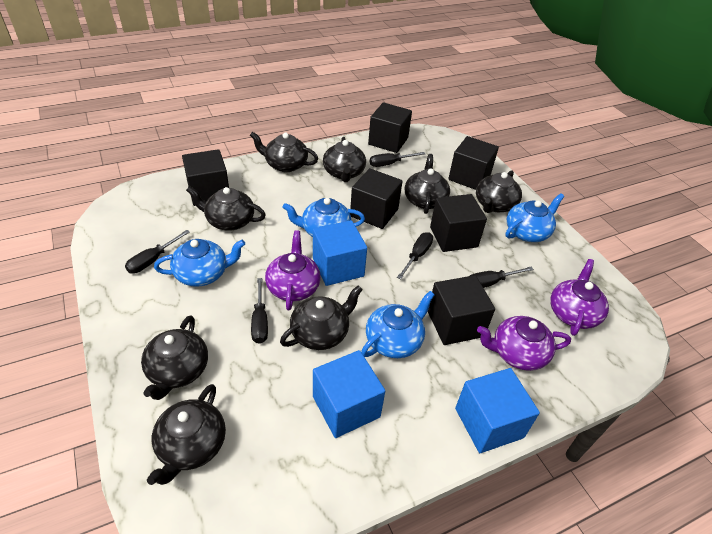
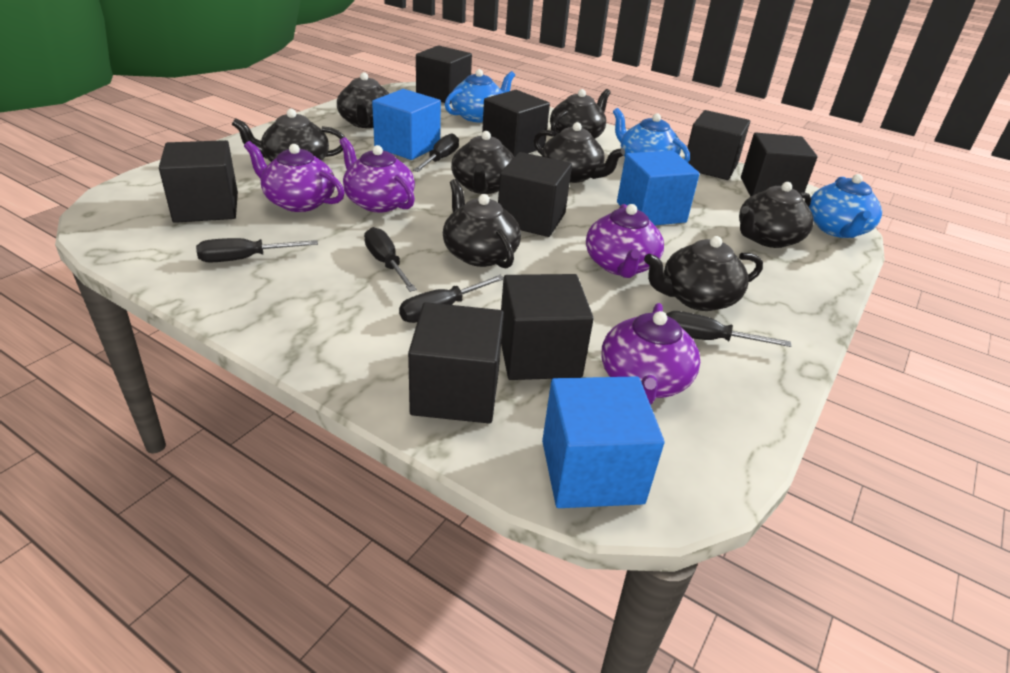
black cube: [182,149,229,206] [350,168,402,229] [368,102,412,153] [428,275,495,345] [430,194,487,252] [448,136,499,190] = 6 -> [159,140,238,223] [408,302,504,423] [416,45,472,104] [482,90,550,157] [498,152,572,237] [501,274,594,380] [687,110,750,180] [741,133,818,196] = 8
blue teapot: [154,239,245,287] [282,198,365,237] [361,291,435,358] [506,193,565,242] = 4 -> [445,69,515,122] [613,108,690,162] [809,174,882,238] = 3
purple teapot: [265,230,321,310] [477,316,571,371] [550,259,609,336] = 3 -> [244,141,345,212] [340,137,415,213] [586,204,664,278] [601,303,700,405] = 4

